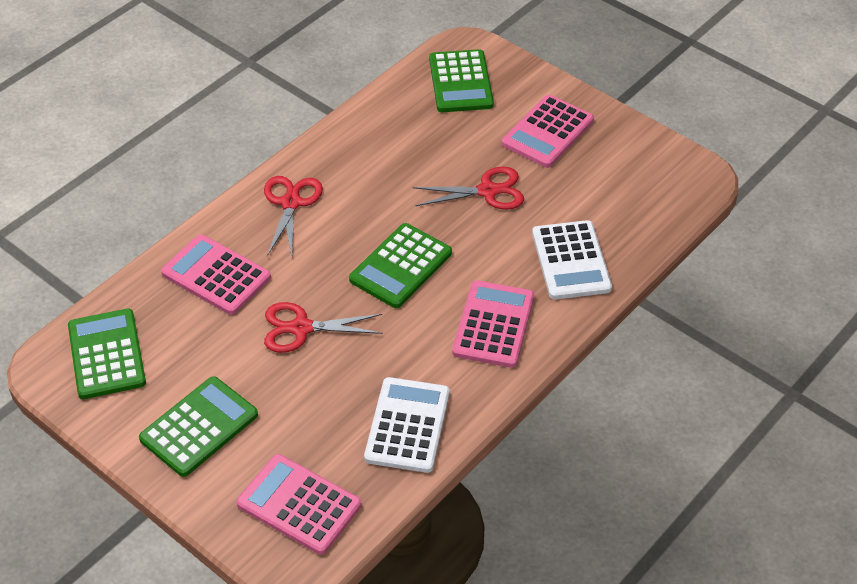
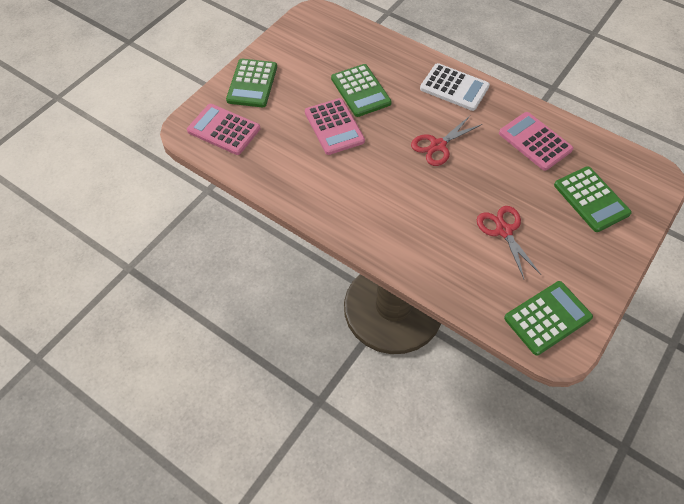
pink calculator: [161,234,271,315] [237,454,361,555] [452,280,534,368] [502,95,594,168] = 4 -> [187,104,260,155] [305,98,365,155] [499,112,573,171] = 3
red scissors: [264,176,323,256] [264,302,383,353] [412,166,524,210] = 3 -> [411,116,482,166] [477,206,541,279] = 2
white calculator: [364,377,450,473] [532,220,612,299] = 2 -> [420,63,490,111] = 1

